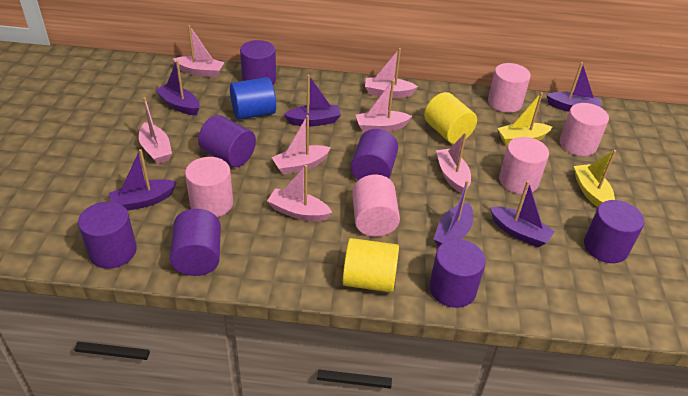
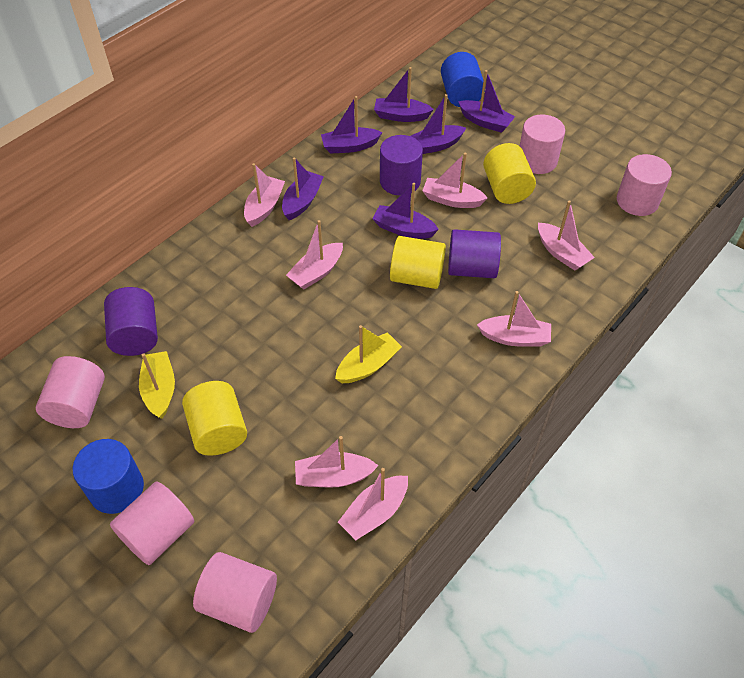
blue cylinder: [230,77,276,120] = 1 -> [73,439,144,514] [441,52,485,107] = 2
purple cylinder: [78,202,137,269] [170,209,221,276] [198,115,256,167] [240,40,276,85] [351,129,398,180] [429,239,486,308] [584,200,644,263] = 7 -> [104,287,158,356] [380,135,423,196] [448,229,501,278] = 3
yellow cylinder: [343,238,399,292] [424,92,477,144] = 2 -> [182,381,247,456] [390,236,446,289] [483,143,536,204] = 3

